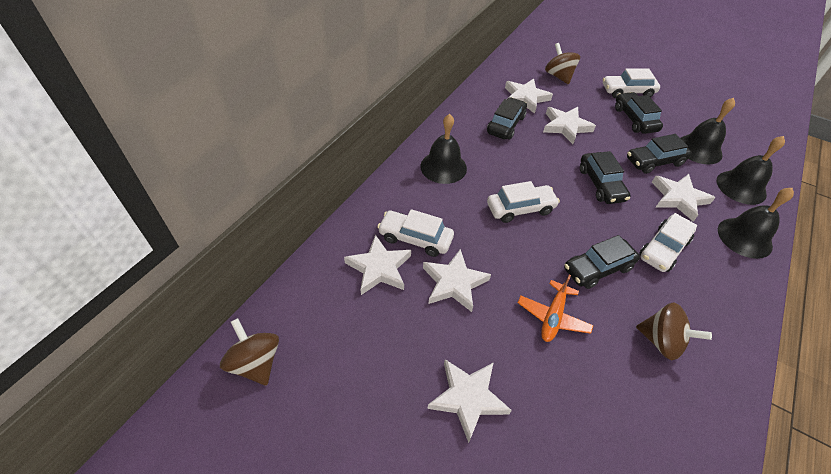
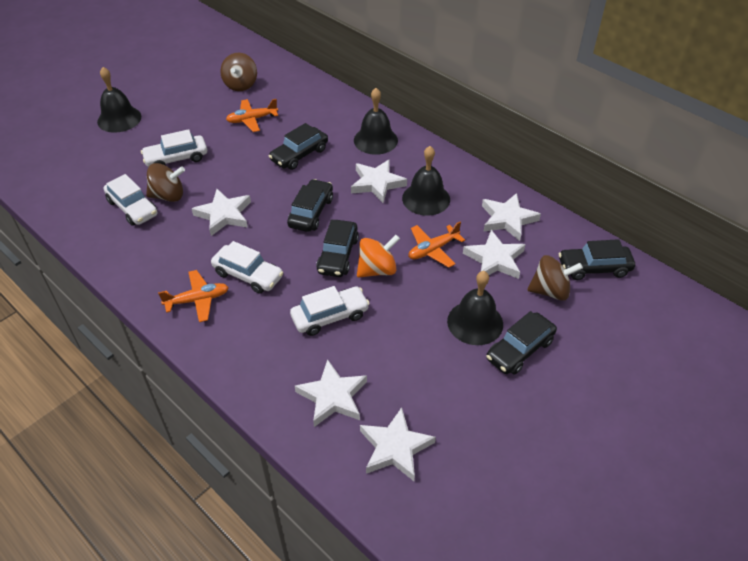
orange plane: [518,275,593,342] = 1 -> [158,270,229,322] [226,99,278,132] [408,222,465,268] = 3
orange spinning top: none = 0 -> [357,235,400,278] = 1

